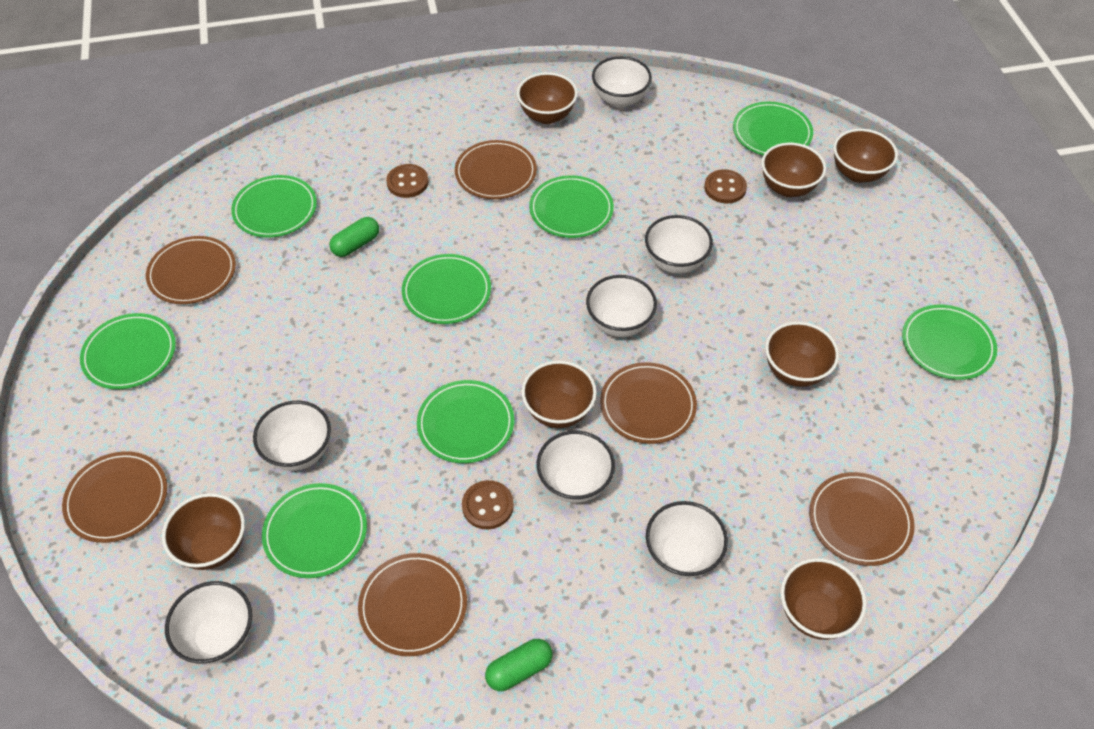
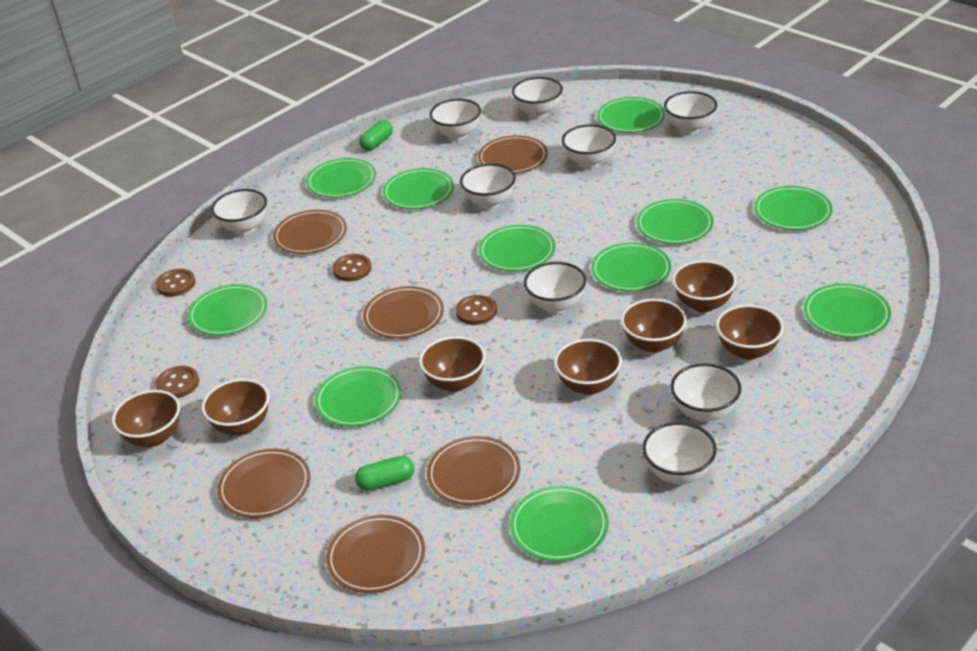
brown button: [386,164,429,198] [462,480,514,529] [704,169,747,204] = 3 -> [155,366,199,398] [156,269,195,297] [332,254,372,281] [456,295,497,325] = 4
green plate: [80,313,176,389] [231,175,317,238] [262,483,367,578] [402,254,491,324] [417,380,514,463] [529,175,614,238] [733,102,813,155] [902,305,997,380] = 8 -> [188,284,267,336] [306,158,376,198] [315,366,402,427] [383,168,454,209] [478,225,556,271] [510,486,609,562] [591,242,671,292] [597,97,665,133] [636,199,714,244] [754,186,832,230] [804,283,891,338] = 11
white bowl: [165,581,252,664] [253,401,331,471] [536,431,615,503] [586,275,657,337] [592,56,652,107] [645,215,713,274] [646,501,728,579] = 7 -> [211,189,267,234] [430,99,481,140] [460,163,516,209] [512,77,563,117] [524,262,586,313] [562,124,616,168] [642,422,717,484] [664,91,717,133] [671,363,741,422] = 9

